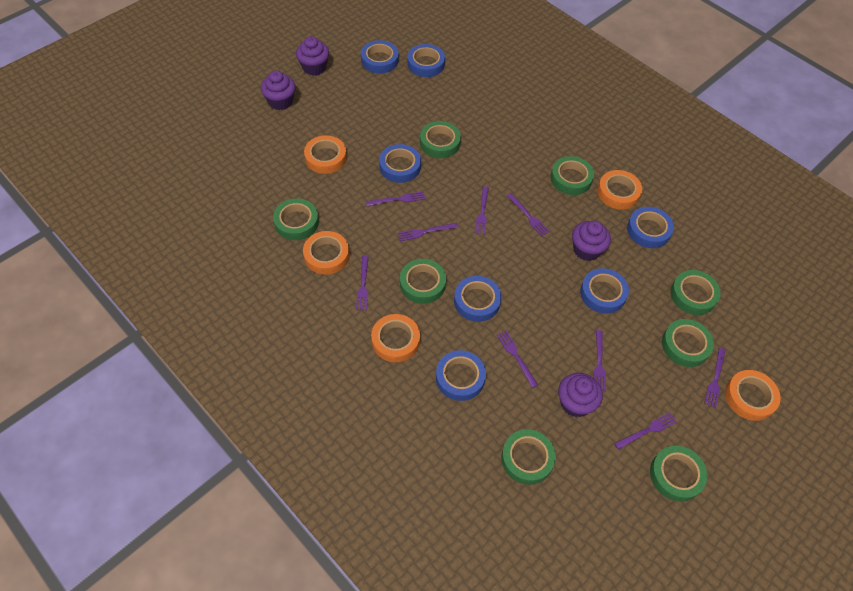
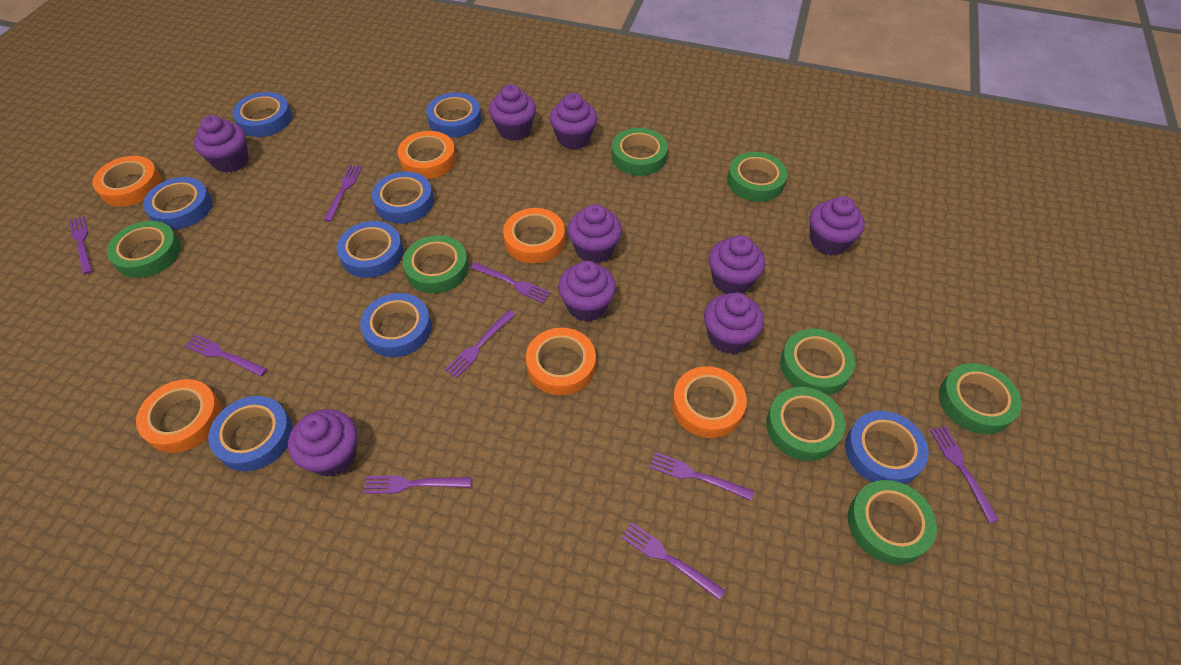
blue tape: [361,40,399,73] [379,144,421,183] [407,44,445,77] [436,350,486,401] [454,276,502,322] [580,268,629,314] [627,207,674,248] = 7 -> [143,177,212,230] [208,396,293,471] [232,92,292,137] [337,221,403,278] [360,293,432,357] [372,172,434,224] [426,93,482,138] [845,411,929,485] = 8
orange tape: [303,231,349,275] [304,135,347,174] [371,314,420,362] [597,170,642,210] [725,370,781,421] = 5 -> [92,156,162,207] [136,379,222,453] [398,131,456,179] [503,208,565,263] [526,328,596,395] [672,366,747,438] = 6
purple cupcake: [261,71,296,110] [296,36,329,76] [558,373,603,417] [572,221,611,261] = 4 -> [194,115,249,173] [288,409,357,477] [489,84,536,141] [550,93,597,150] [558,261,616,321] [568,204,622,263] [704,293,764,354] [709,235,765,294] [810,196,865,256] = 9

